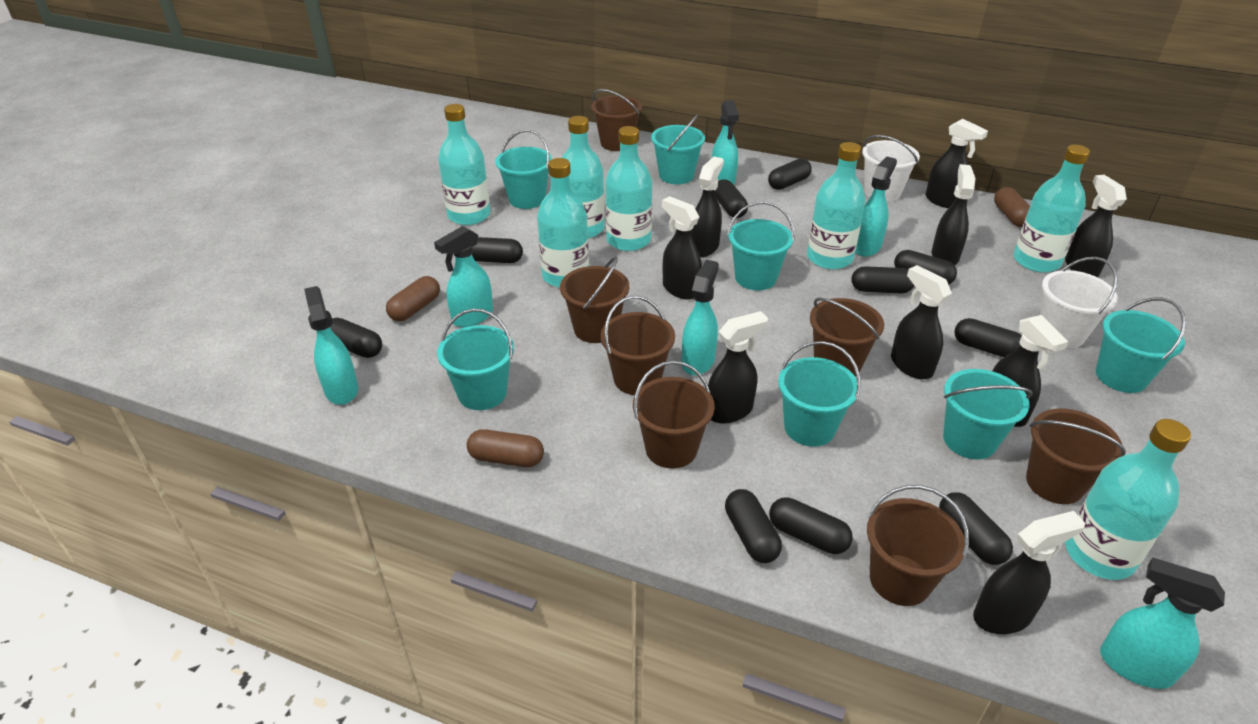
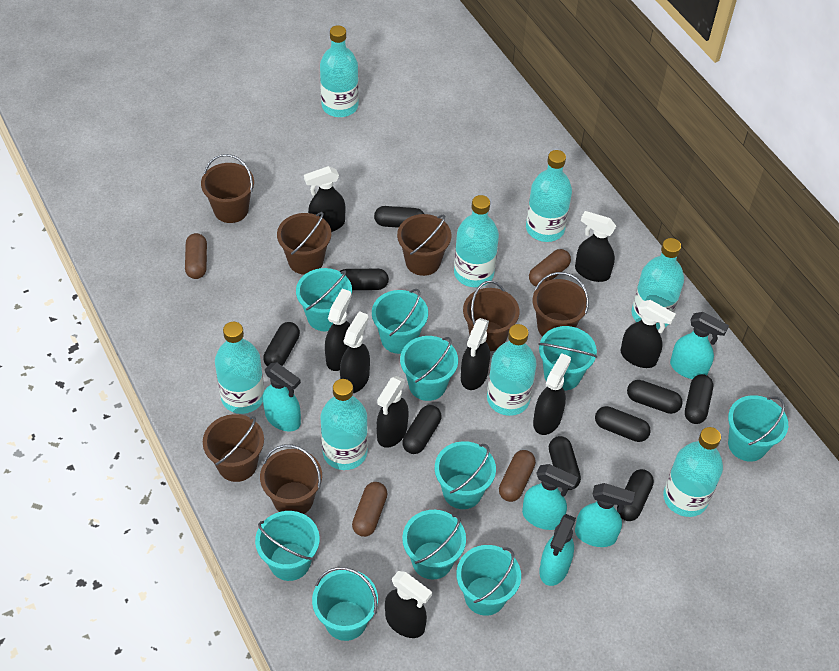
black capsule: [330,318,382,358] [472,237,523,263] [715,180,748,218] [725,489,782,563] [768,159,812,190] [769,497,853,554] [851,266,914,293] [894,250,957,285] [939,492,1013,565] [954,318,1022,357] = 10 -> [263,322,300,366] [339,269,389,290] [374,206,424,228] [402,405,441,454] [549,436,581,490] [595,406,651,442] [617,469,654,521] [627,380,683,414] [685,374,713,424] = 9
brown capsule: [386,276,440,321] [467,429,544,467] [994,187,1030,227] = 3 -> [185,233,207,279] [352,482,388,537] [499,450,536,502] [529,249,571,286] = 4
turquoise bottle: [438,104,490,225] [537,158,589,288] [562,116,605,239] [605,126,652,251] [807,142,866,270] [1013,145,1090,273] [1065,419,1191,580] = 7 -> [215,322,264,414] [320,25,359,117] [321,379,368,470] [454,195,499,287] [487,324,537,416] [526,150,572,242] [632,238,684,330] [663,427,723,517] = 8
turquoise bucket: [437,309,514,410] [495,129,552,209] [651,115,705,184] [728,202,795,291] [778,341,860,447] [943,369,1033,459] [1096,297,1186,393] = 7 -> [255,511,320,581] [296,268,352,331] [312,567,378,641] [372,289,428,354] [400,336,458,401] [402,510,466,579] [435,441,496,509] [456,545,521,616] [538,326,597,391] [728,395,788,462] = 10
turquoise spray bottle: [304,286,358,405] [434,226,493,327] [682,260,719,376] [712,100,739,185] [855,156,897,257] [1100,558,1225,689] = 6 -> [263,362,301,432] [522,464,578,530] [539,514,576,586] [575,483,635,547] [670,312,729,379] = 5
white bucket: [862,135,920,202] [1040,257,1118,348] = 2 -> none = 0

